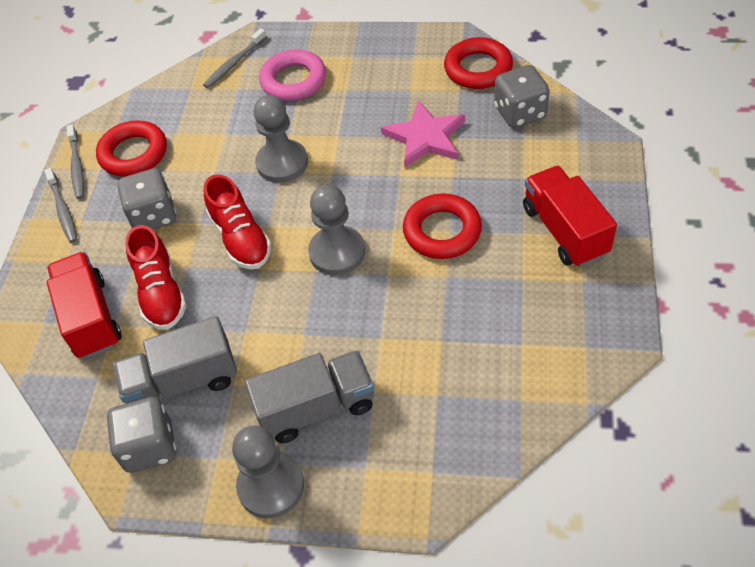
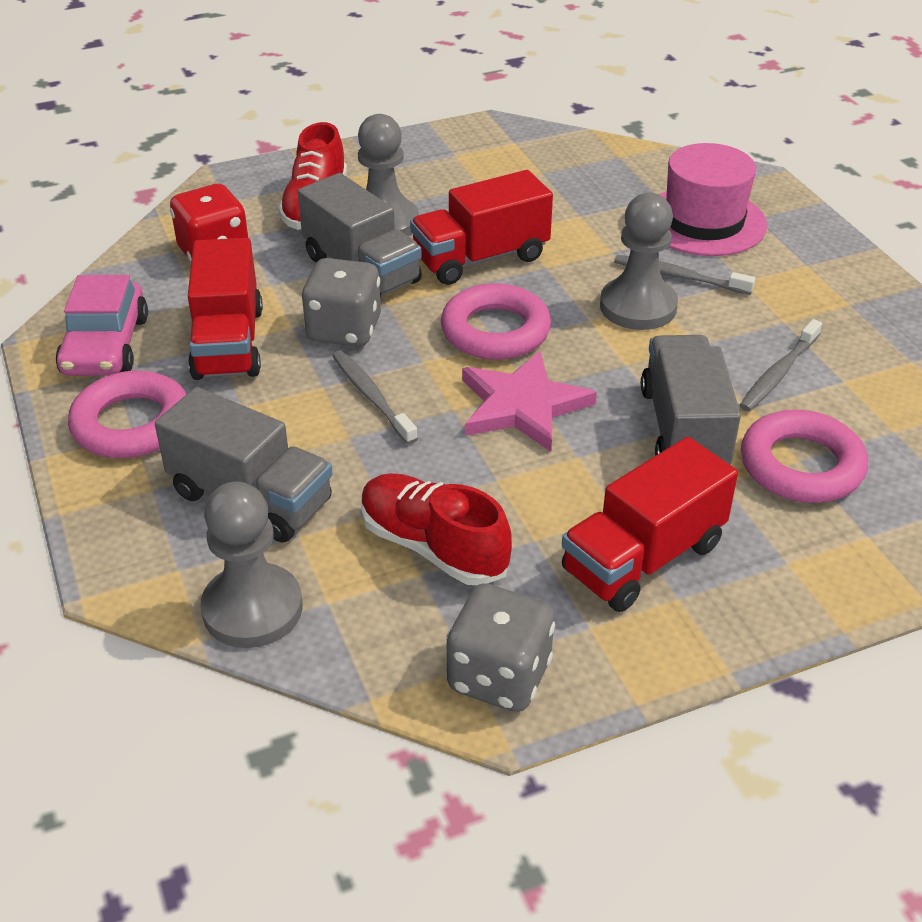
grey dice: [106,397,176,473] [117,168,176,230] [494,65,550,128] = 3 -> [301,258,381,347] [446,583,555,712] = 2
grey truck: [113,316,237,403] [245,350,374,443] = 2 -> [155,387,332,542] [298,173,422,297] [641,335,741,465] = 3
pink car: none = 0 -> [56,275,148,376] = 1
pink hat: none = 0 -> [659,143,767,256] = 1
pink ring: [259,49,326,101] = 1 -> [68,371,186,458] [441,283,551,360] [741,410,868,503] = 3
red dice: none = 0 -> [170,184,249,262] = 1
red ring: [96,120,167,177] [403,194,482,259] [444,37,513,89] = 3 -> none = 0
red truck: [47,252,122,359] [523,166,617,267] = 2 -> [188,238,263,380] [410,170,553,285] [562,437,738,612] = 3

